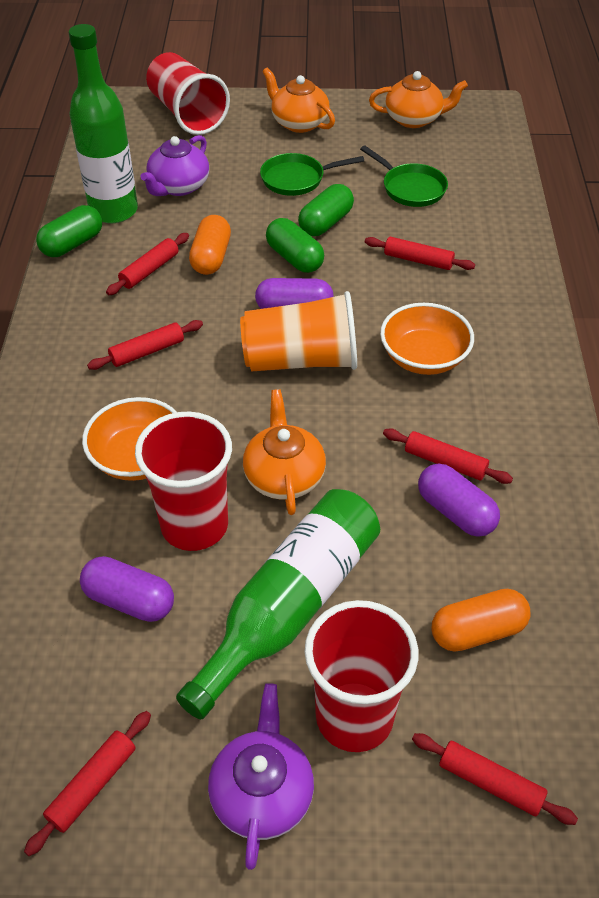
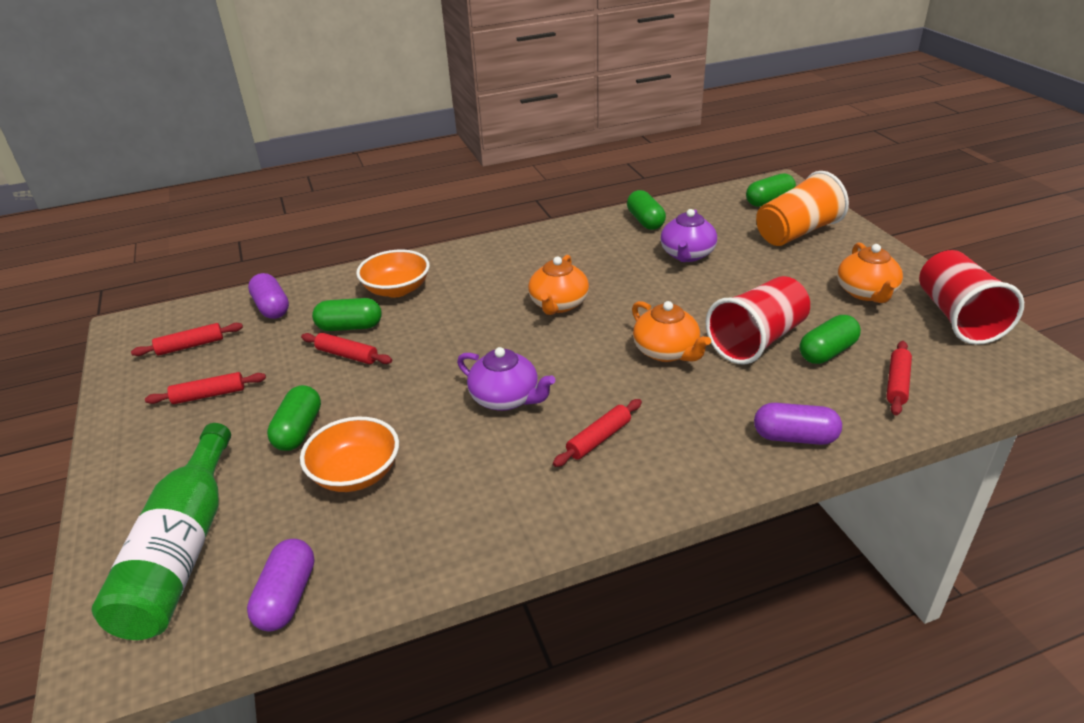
green bottle: [69,24,138,223] [176,489,380,719] = 2 -> [92,423,231,640] = 1
green capsule: [36,205,102,257] [266,218,324,273] [298,184,354,236] = 3 -> [267,385,321,451] [312,298,382,331] [627,190,666,230] [746,173,796,207] [799,315,861,364] = 5
green pan: [260,153,364,196] [360,145,448,207] = 2 -> none = 0
orange capsule: [189,215,231,275] [431,588,531,652] = 2 -> none = 0
red cup: [135,412,232,551] [146,52,230,135] [305,600,418,752] = 3 -> [706,276,810,364] [919,250,1024,345] = 2
red rolling pin: [24,711,151,856] [87,320,203,370] [106,233,189,295] [365,237,475,270] [383,428,513,484] [412,733,578,825] = 6 -> [131,323,243,356] [145,372,266,404] [301,333,392,364] [553,399,642,467] [886,341,912,416] = 5

